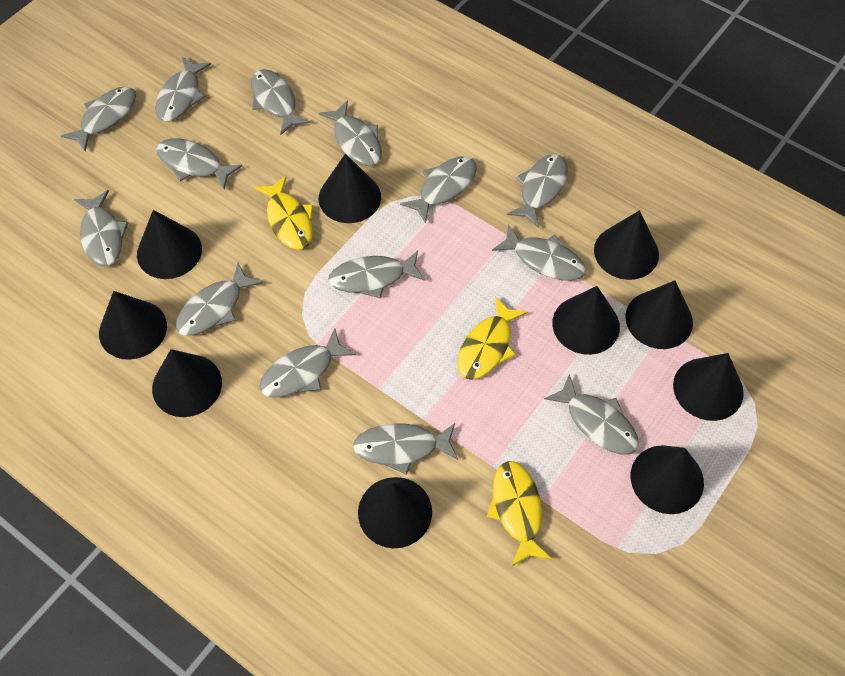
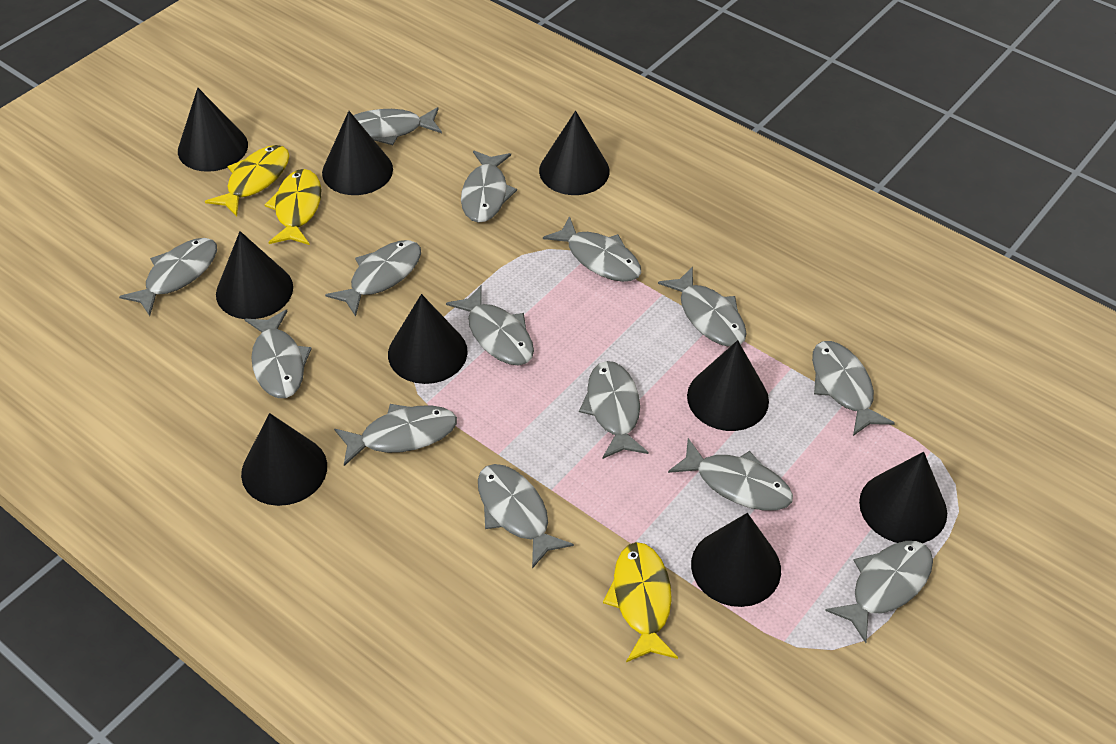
black cone: [99,291,167,360] [137,210,202,279] [152,349,222,417] [319,154,381,223] [358,477,432,548] [552,286,620,355] [594,210,659,280] [625,280,693,349] [631,445,704,514] [673,353,744,421] = 10 -> [178,88,248,172] [216,231,293,319] [241,413,327,506] [322,111,393,195] [388,294,468,384] [539,111,609,195] [687,340,769,431] [691,513,781,607] [859,452,947,543] = 9

